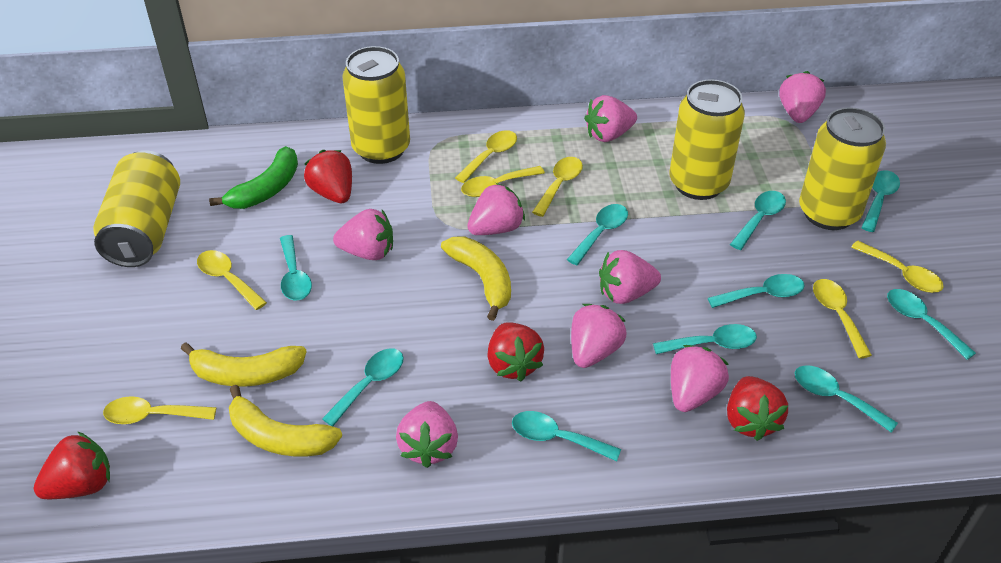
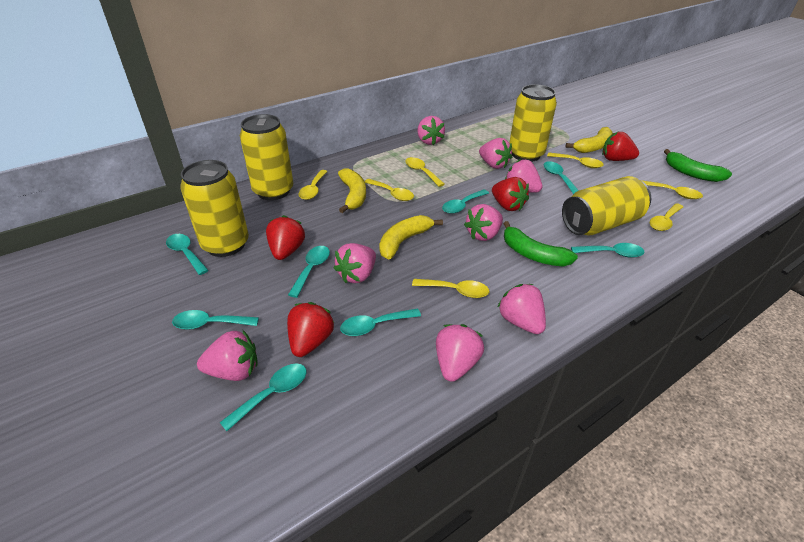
green banana: [209,146,298,209] = 1 -> [503,221,578,267] [664,149,732,182] = 2
turquoise spoon: [280,235,312,301] [322,349,404,427] [512,411,621,461] [567,204,628,265] [653,324,757,354] [708,274,805,308] [730,191,786,250] [795,365,898,433] [861,170,900,232] [887,289,976,360] = 10 -> [166,234,209,275] [172,310,259,330] [220,364,307,431] [288,246,330,298] [340,308,421,336] [442,189,489,214] [544,161,579,194] [571,243,645,258] = 8

